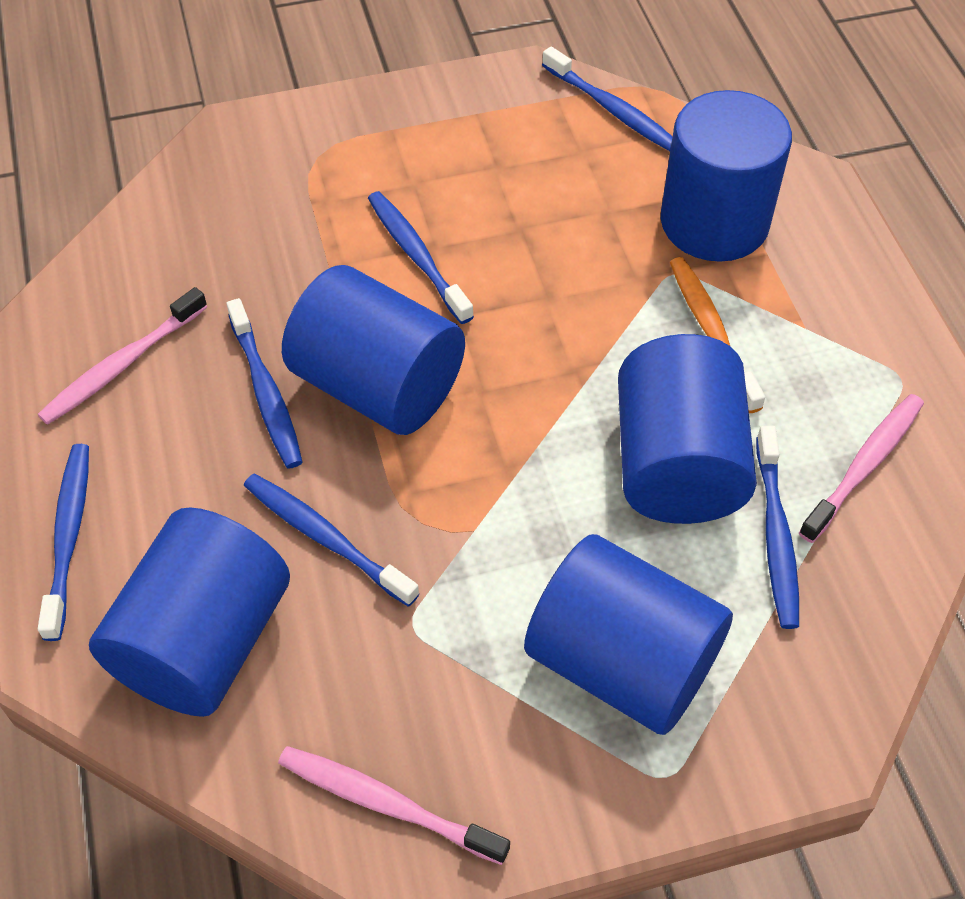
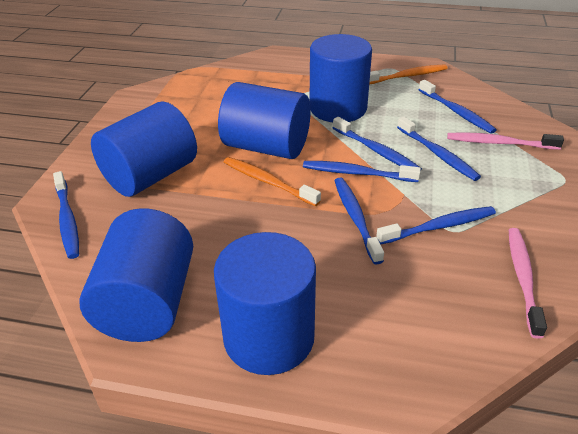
blue toothbrush: [38,444,89,641] [227,298,303,468] [244,474,419,607] [368,191,474,324] [542,46,673,151] [756,426,799,629] = 6 -> [53,171,79,259] [303,161,421,182] [333,117,422,169] [334,177,384,265] [376,206,496,244] [397,117,481,181] [419,80,497,134] = 7
orange toothbrush: [670,257,765,413] = 1 -> [224,157,321,206] [369,64,448,84] = 2
pink toothbrush: [38,287,207,425] [278,746,510,865] [799,394,924,543] = 3 -> [447,132,564,150] [509,228,547,339] = 2

